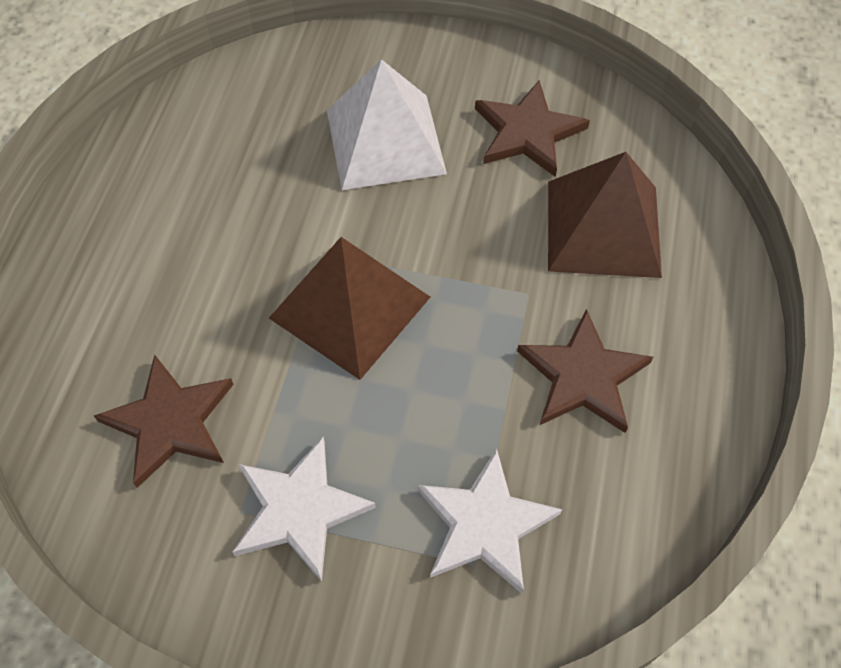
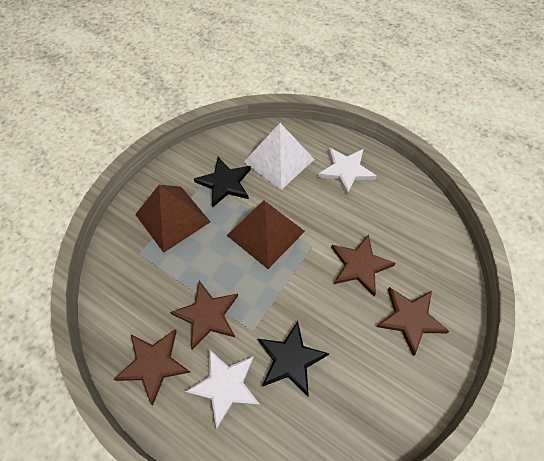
black star: none = 0 -> [194,157,251,207] [258,321,329,396] = 2
brown star: [94,355,234,488] [475,80,590,177] [517,309,653,433] = 3 -> [114,330,190,405] [170,281,238,350] [331,234,396,296] [376,287,450,356] = 4

